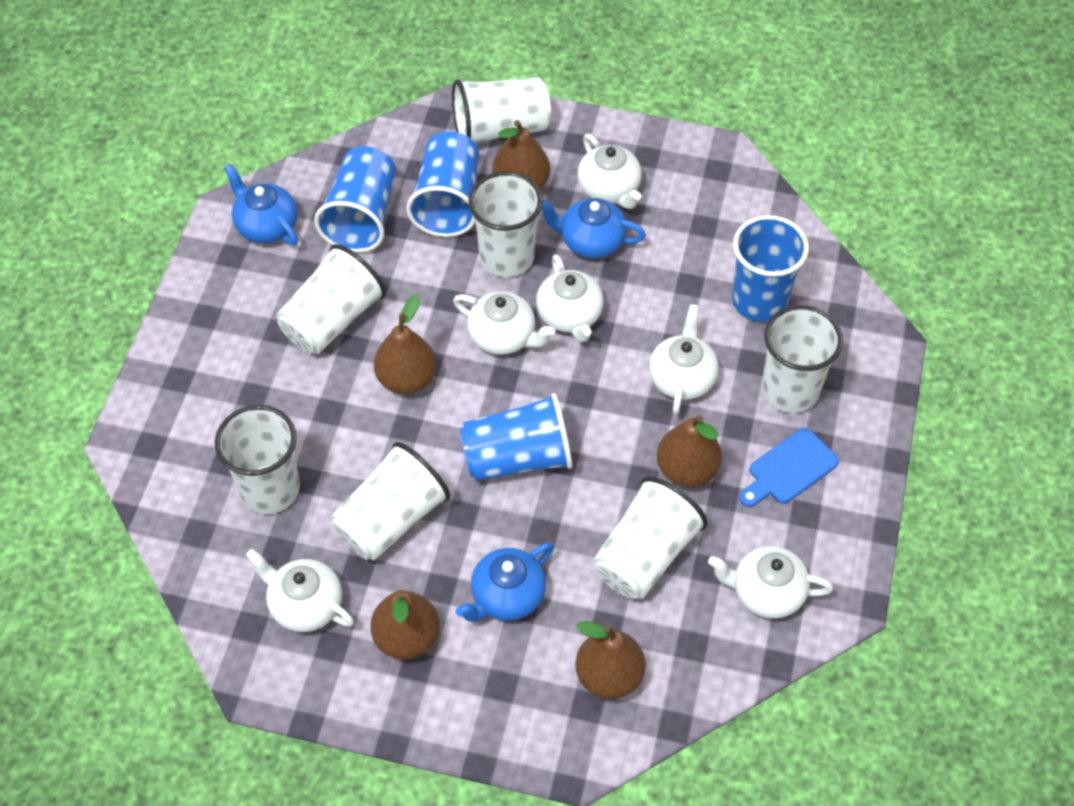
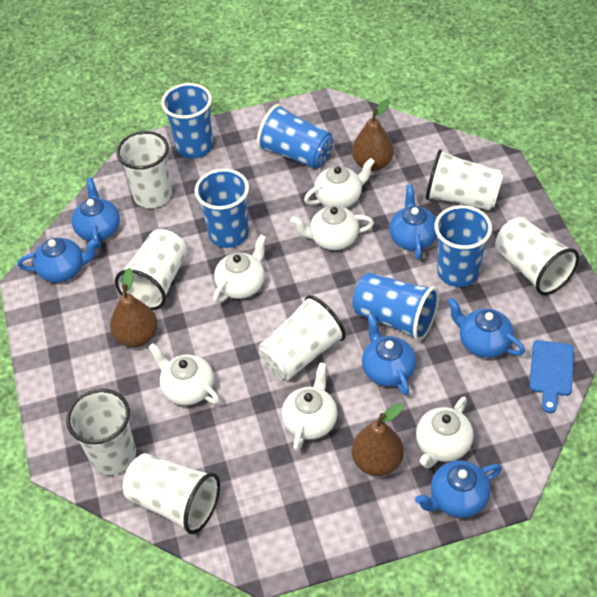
blue cup: [314,146,396,252] [406,131,479,237] [460,393,572,481] [732,215,809,322] = 4 -> [161,83,213,159] [195,169,249,248] [257,104,333,169] [353,272,439,341] [435,205,492,287] = 5
blue teapot: [224,164,298,245] [456,542,554,622] [541,198,646,258] = 3 -> [18,238,98,283] [71,178,120,249] [362,314,416,395] [389,185,437,260] [415,460,502,518] [447,298,525,358] = 6
brown pear: [370,590,440,660] [374,294,437,394] [492,120,550,189] [575,621,646,699] [657,415,722,487] = 5 -> [110,268,158,347] [352,99,394,171] [352,403,404,476] = 3

